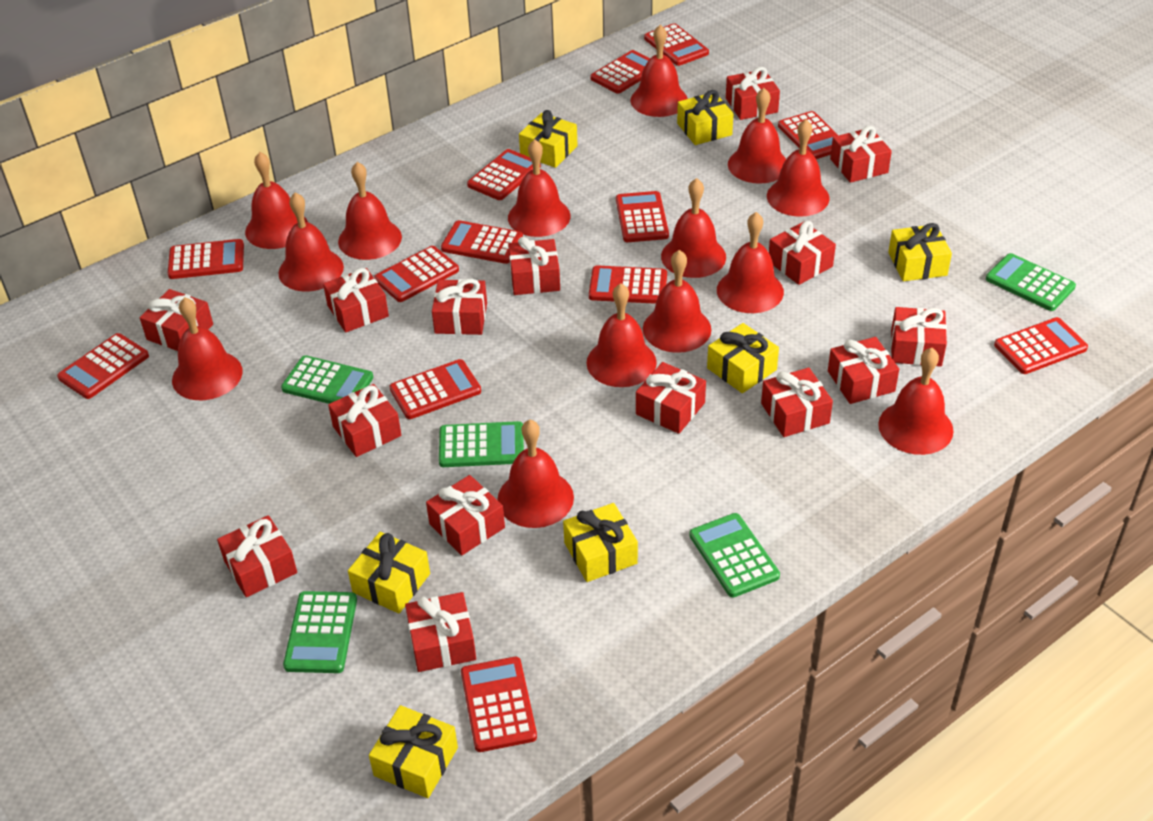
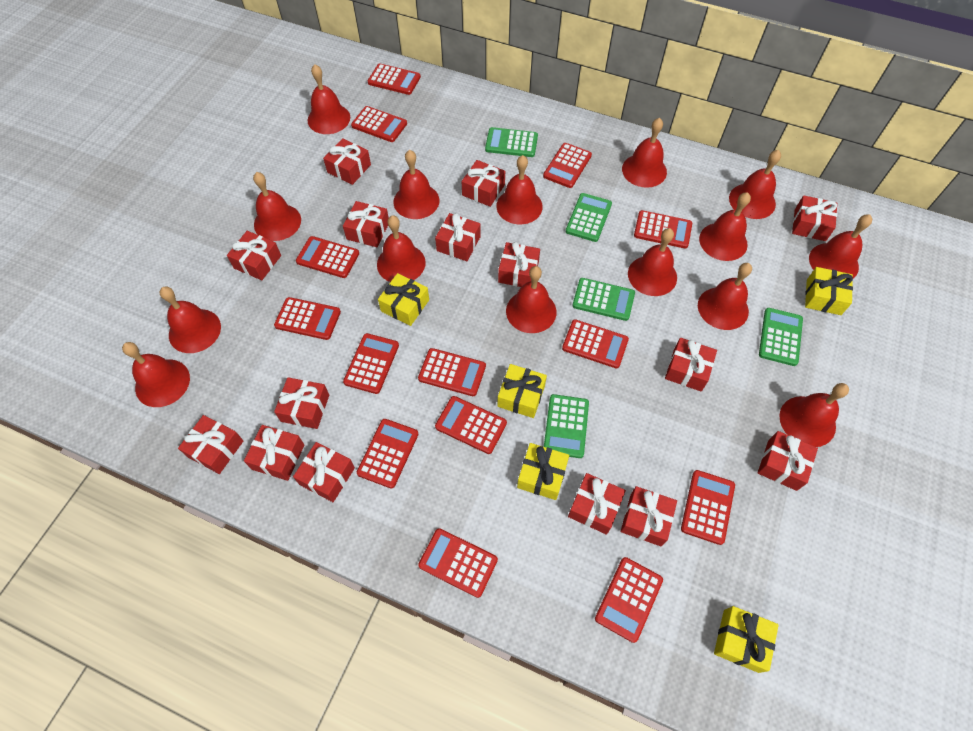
red bell: [172,297,242,400] [245,152,308,249] [278,192,344,292] [338,162,402,260] [497,420,574,528] [508,139,571,237] [586,283,657,387] [630,25,688,117] [643,250,711,353] [661,178,726,278] [717,212,784,313] [728,88,786,184] [767,119,829,217] [878,348,954,455] = 14 -> [122,342,190,407] [160,287,221,353] [253,172,301,241] [308,64,350,134] [377,216,426,282] [394,150,439,219] [496,155,543,224] [506,266,557,333] [622,118,667,188] [628,228,677,296] [698,263,752,330] [699,192,751,261] [729,150,781,219] [779,383,849,447] [809,214,872,278] = 15
red calculator: [57,333,149,399] [168,239,244,279] [374,246,459,302] [389,359,481,419] [441,220,523,264] [461,657,537,752] [467,149,541,200] [589,265,667,304] [590,50,650,93] [616,191,669,242] [644,23,709,66] [778,111,839,159] [994,317,1088,374] = 13 -> [274,297,341,340] [296,236,359,278] [343,333,399,394] [351,106,407,142] [357,419,418,489] [368,63,421,95] [418,348,486,396] [418,528,498,598] [435,396,507,454] [543,143,592,188] [562,320,629,368] [595,557,663,643] [634,210,692,249] [681,470,735,545] = 14
yellow gift: [348,532,430,613] [369,705,458,798] [519,110,578,168] [563,503,638,582] [677,90,733,145] [707,323,779,393] [888,223,952,281] = 7 -> [378,273,429,326] [497,364,547,418] [517,443,569,500] [714,606,779,673] [805,267,853,315] = 5

